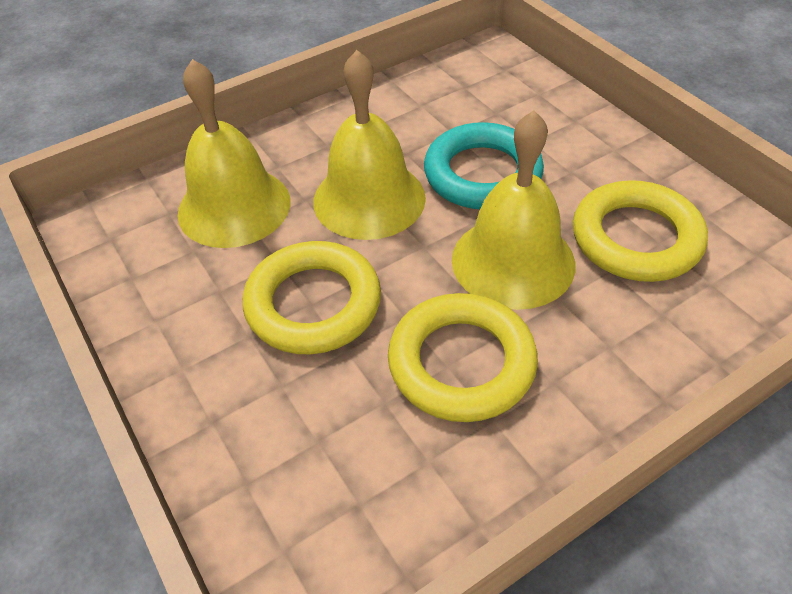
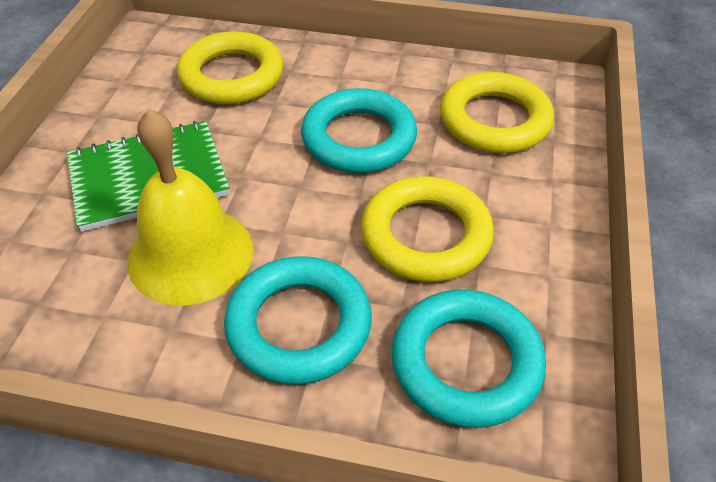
green notebook: none = 0 -> [67,121,230,232] = 1
turquoise ring: [424,122,544,209] = 1 -> [224,256,372,384] [301,88,417,173] [392,290,546,428] = 3
yellow bell: [178,59,290,248] [313,50,426,240] [452,111,575,310] = 3 -> [127,109,253,305] = 1

